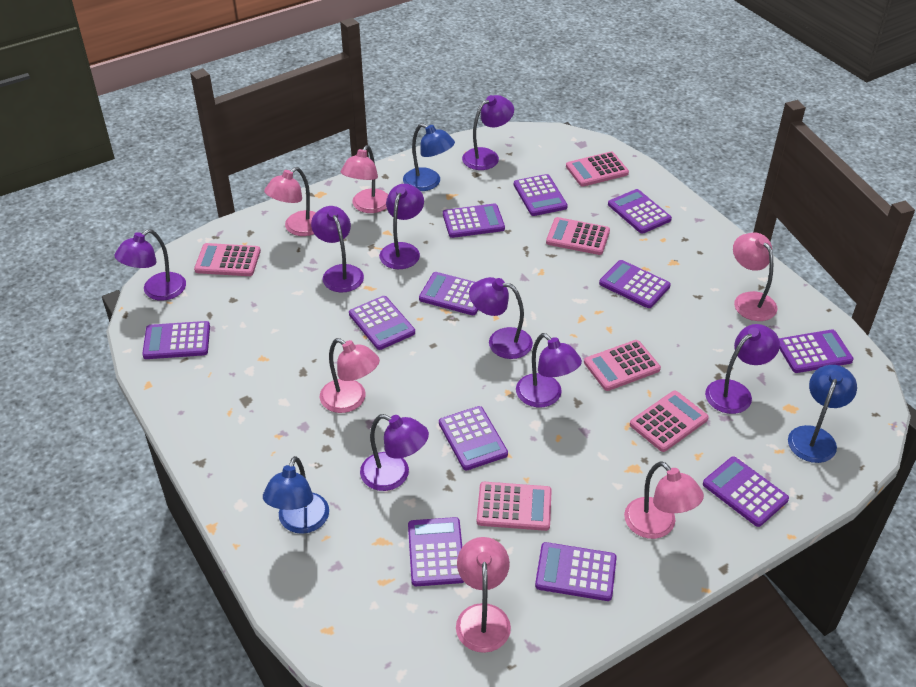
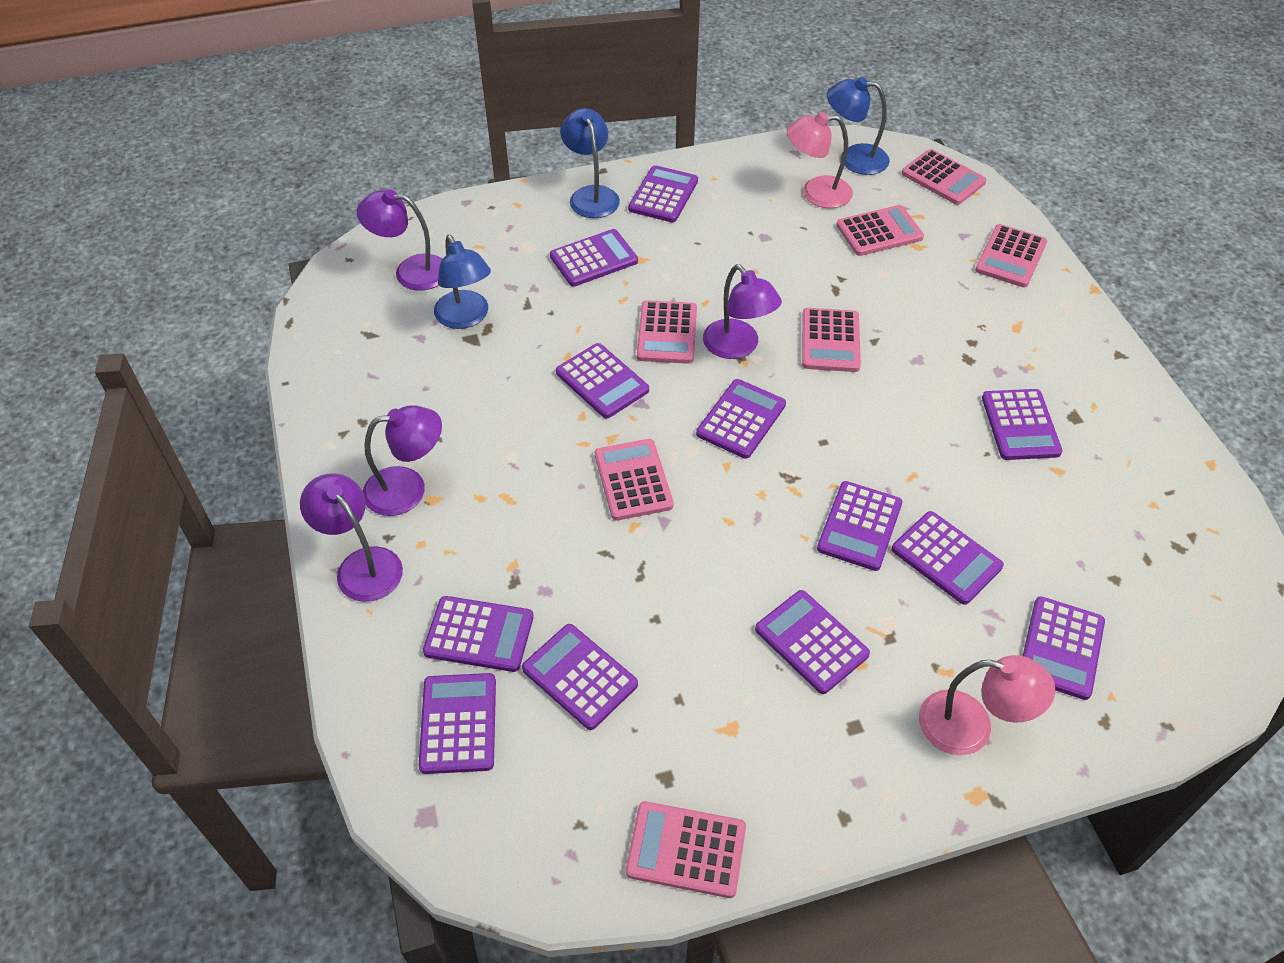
pink calculator: [194,243,261,276] [477,482,552,531] [546,217,610,255] [566,151,629,187] [584,340,661,391] [630,391,709,452] = 6 -> [595,439,674,520] [626,801,746,898] [637,300,697,364] [802,308,861,372] [836,205,924,256] [902,149,987,205] [975,224,1047,287] = 7
pink lamp: [264,167,316,236] [320,338,380,413] [341,145,388,213] [456,537,511,653] [624,461,704,539] [733,233,777,321] = 6 -> [787,112,853,208] [919,655,1055,755] = 2
purple lamp: [114,229,186,301] [311,206,364,292] [360,414,429,491] [379,184,424,269] [462,95,514,170] [469,277,533,359] [516,333,582,407] [705,324,780,414] = 8 -> [300,474,403,602] [357,189,442,291] [363,405,442,516] [703,264,782,359] = 4

